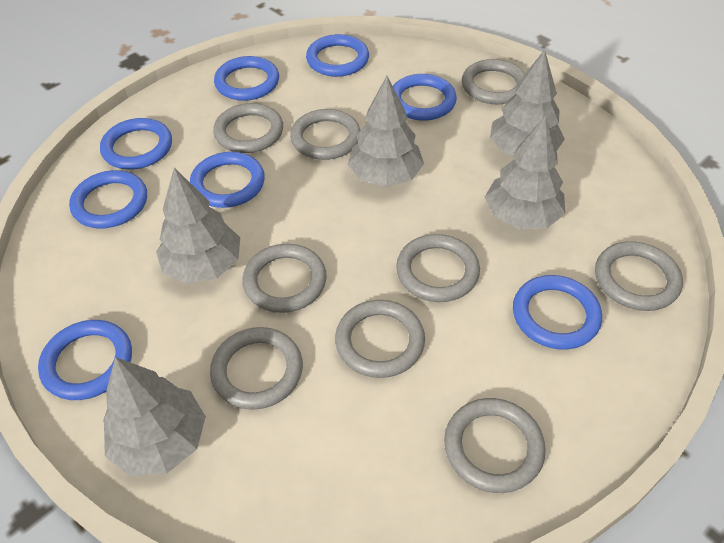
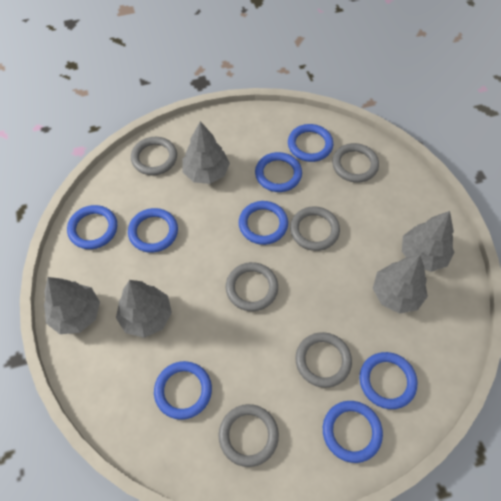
grey ring: [210,327,303,410] [213,103,283,153] [242,244,327,313] [290,109,361,160] [335,300,425,378] [396,234,480,302] [444,398,546,493] [462,59,525,104] [595,241,683,311] = 9 -> [131,137,177,175] [218,404,279,467] [226,262,278,311] [290,206,340,251] [295,332,352,388] [332,143,379,183] = 6

